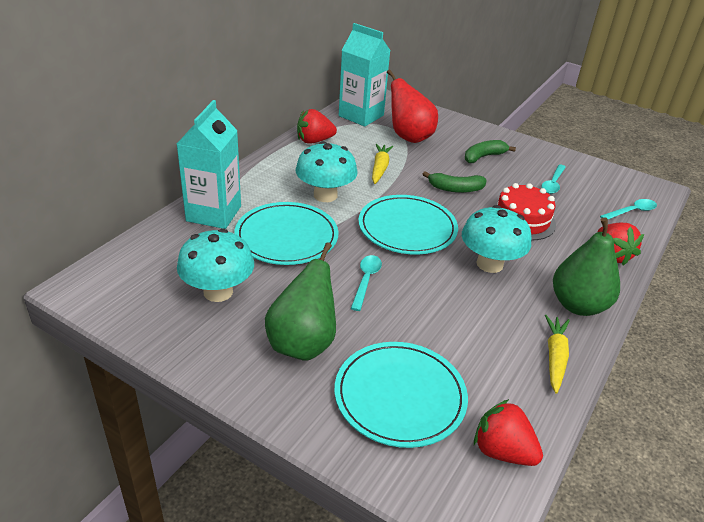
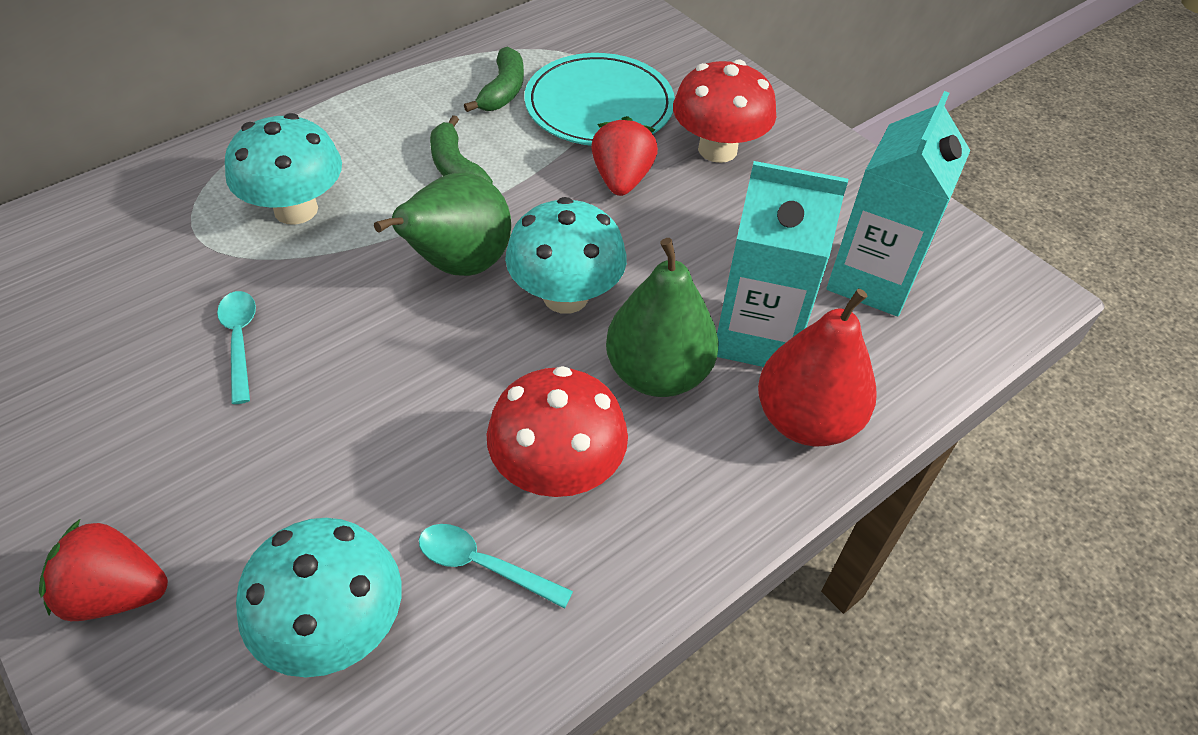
red cake: [496,183,556,241] = 1 -> none = 0
red mushroom: none = 0 -> [487,366,628,497] [673,59,776,163] = 2
red strawberry: [297,109,337,144] [474,399,543,466] [598,223,644,266] = 3 -> [39,518,168,621] [591,116,658,196] = 2
turquoise plate: [234,202,338,265] [335,342,468,448] [358,195,458,255] = 3 -> [524,53,675,146] = 1
turquoise spoon: [351,255,382,311] [542,164,566,194] [600,199,657,219] = 3 -> [217,291,256,404] [419,524,573,609] = 2
yellow carrot: [372,144,393,184] [545,315,570,394] = 2 -> none = 0

